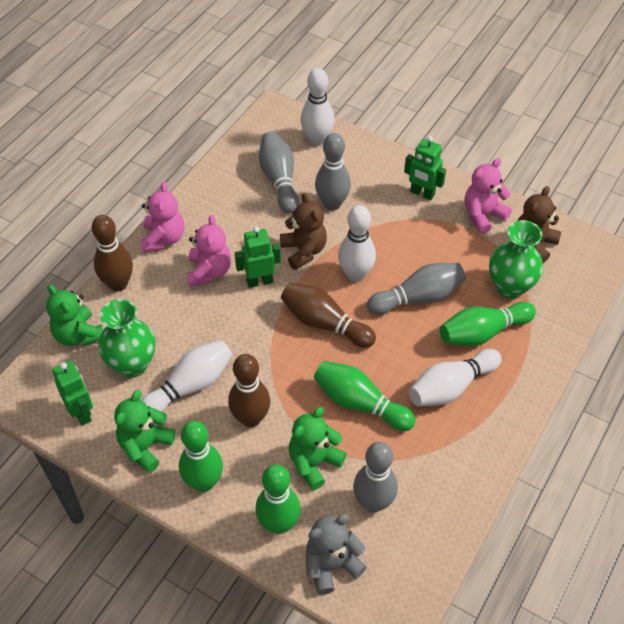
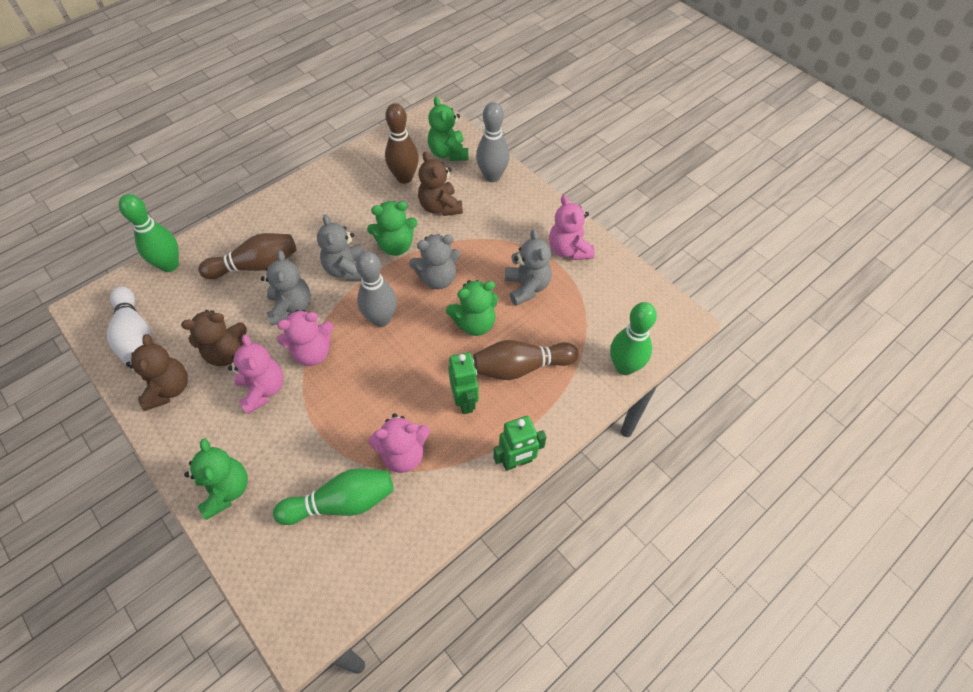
brown teddy bear: [280,193,327,270] [518,186,561,263] = 2 -> [126,334,188,411] [181,310,247,367] [418,152,463,216] = 3
green bowling pin: [179,421,223,492] [255,464,301,534] [314,361,415,431] [440,302,536,346] = 4 -> [119,194,179,272] [273,468,394,525] [610,302,657,375] = 3
green robot: [52,361,93,426] [235,226,281,288] [404,136,446,200] = 3 -> [448,352,479,414] [494,416,546,471] = 2
green teddy bear: [46,284,103,346] [114,390,175,473] [289,407,347,490] = 3 -> [184,438,248,520] [367,201,418,256] [428,97,468,161] [446,280,498,336] = 4
green vase: [98,299,155,378] [489,220,543,298] = 2 -> none = 0
grey bowling pin: [259,131,299,213] [315,133,351,211] [353,442,398,512] [367,263,466,315] = 4 -> [356,251,397,327] [476,102,510,182] = 2
grey teddy bear: [306,514,367,595] = 1 -> [261,250,311,326] [317,214,364,281] [409,234,460,289] [505,229,552,305] = 4
pink teddy bear: [140,182,184,253] [186,215,231,287] [465,158,512,234] = 3 -> [228,334,284,414] [277,310,334,366] [369,414,430,473] [549,195,595,260] = 4
white bowling pin: [141,340,232,412] [301,68,335,146] [338,205,376,282] [409,349,502,406] = 4 -> [107,286,151,364] = 1

